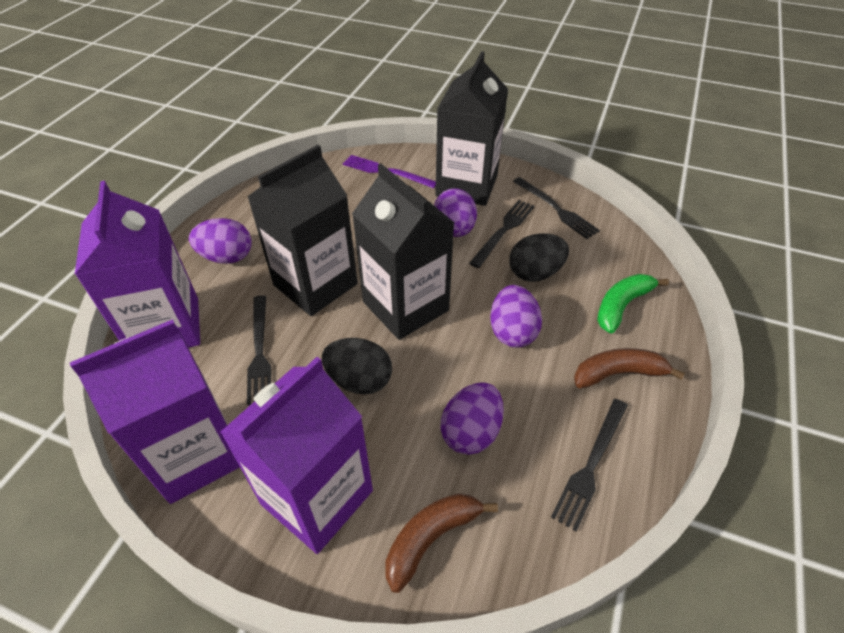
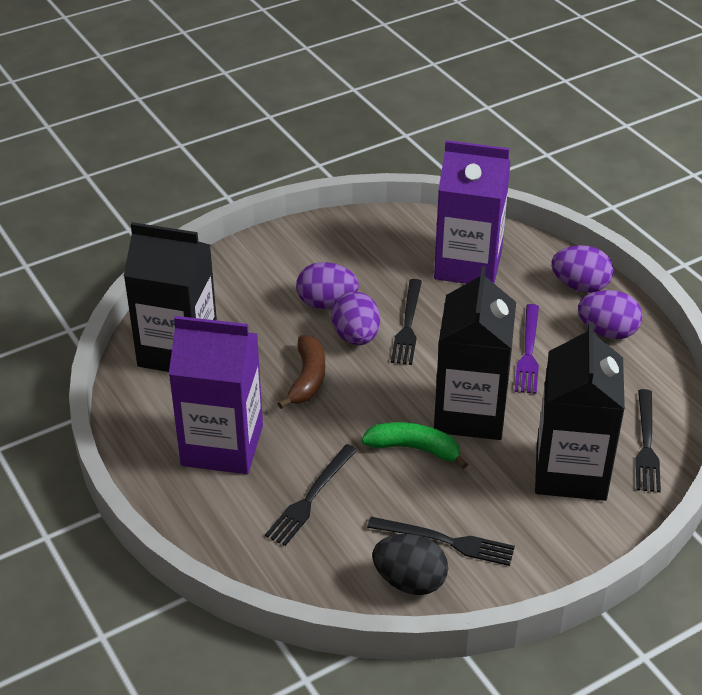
black egg: [322,338,392,394] [509,233,569,282] = 2 -> [372,534,448,595] = 1
brown banana: [386,493,498,593] [574,348,685,388] = 2 -> [277,335,325,409] = 1
purple carton: [70,319,240,504] [75,181,200,348] [220,357,373,554] = 3 -> [169,316,263,474] [434,140,511,284] = 2

